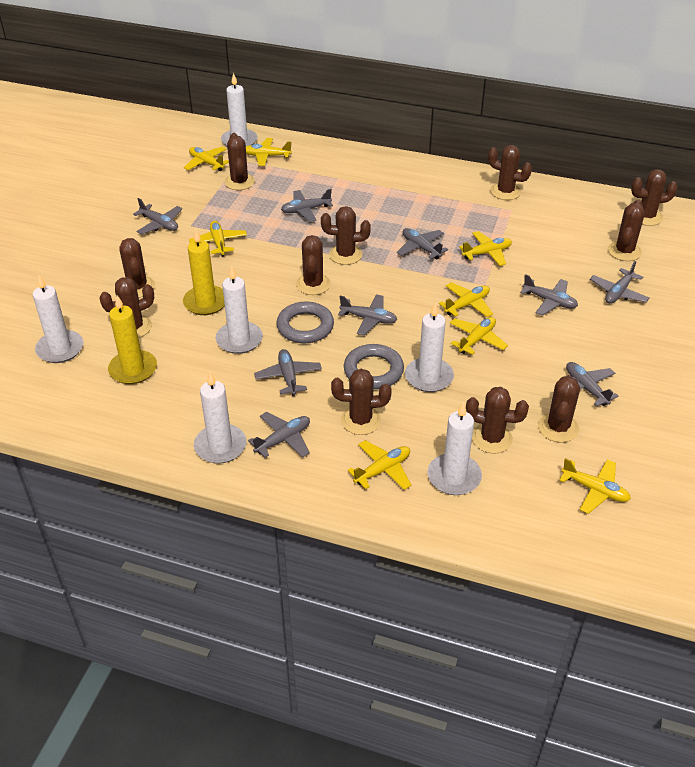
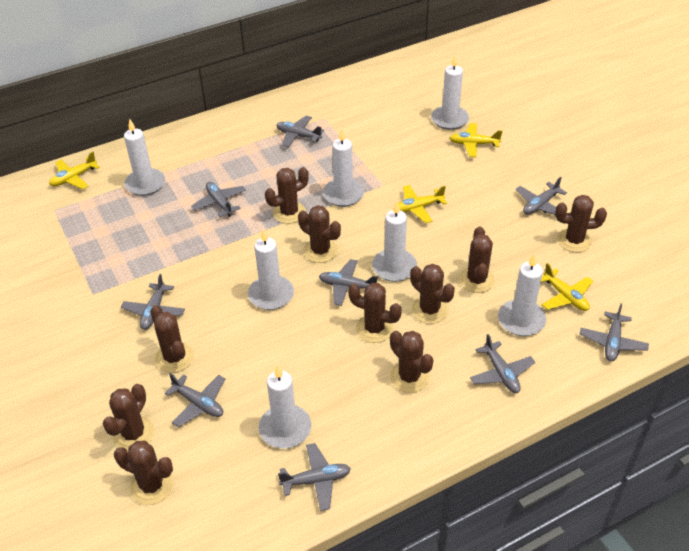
brown cactus: [99,277,154,338] [119,238,155,298] [224,133,255,190] [296,235,331,295] [321,206,371,265] [331,369,391,435] [466,387,529,454] [488,145,532,200] [538,375,580,443] [608,199,645,261] [631,169,678,226] = 11 -> [103,384,155,451] [114,441,174,505] [150,305,194,373] [265,167,309,224] [298,205,341,263] [348,283,402,343] [390,331,434,393] [410,264,455,324] [459,227,495,293] [555,195,607,253] = 10
grey ring: [276,301,334,343] [344,344,404,389] = 2 -> none = 0
white candle: [33,275,83,363] [194,372,246,464] [216,265,263,354] [221,73,258,146] [405,302,454,392] [428,402,482,495] = 6 -> [124,119,165,196] [248,229,294,310] [259,365,311,449] [323,129,364,207] [372,201,417,282] [431,55,469,130] [498,254,546,336] = 7
yellow candle: [108,295,157,384] [183,230,225,315] = 2 -> none = 0
yellow plane: [184,147,229,171] [189,221,247,257] [246,138,292,166] [348,440,411,490] [439,282,493,317] [450,317,508,355] [459,231,512,266] [559,458,631,514] = 8 -> [49,152,100,189] [398,185,447,223] [450,123,502,157] [541,263,593,311] = 4

